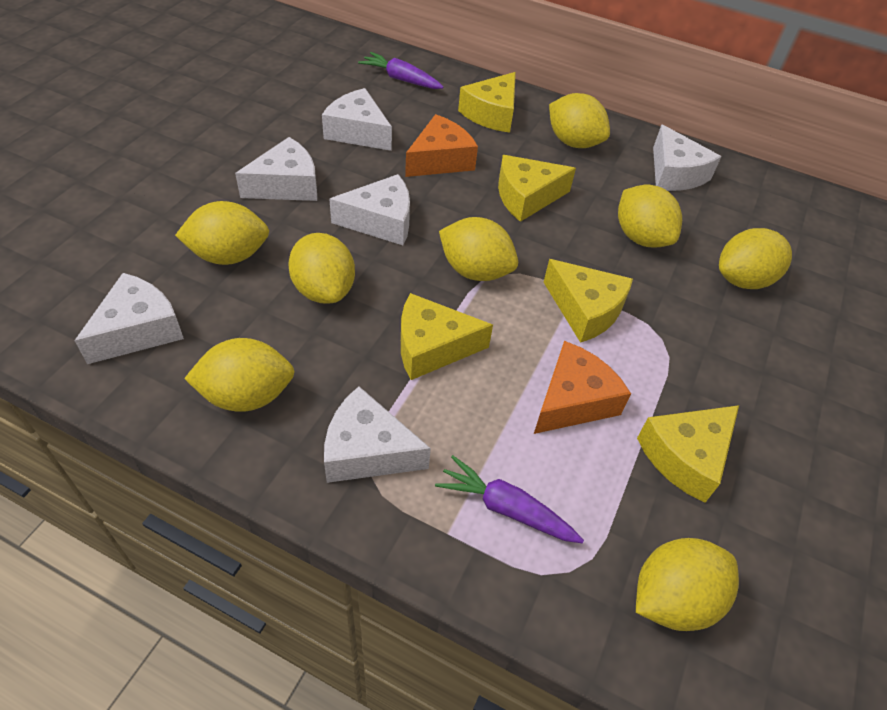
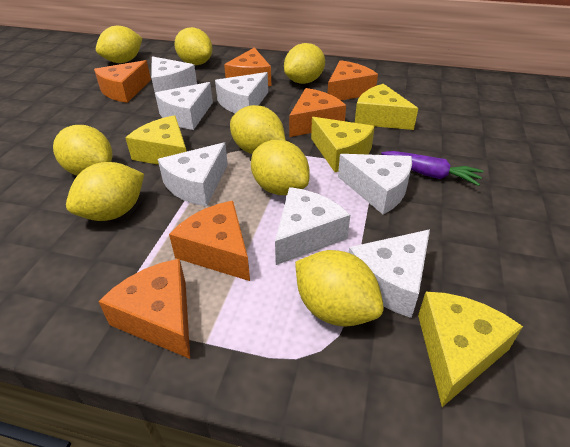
orange cheese: [405,114,478,177] [534,341,631,434] = 2 -> [94,60,151,103] [98,259,190,359] [169,201,250,281] [224,47,271,86] [289,88,346,137] [328,60,378,100] = 6
purple carrot: [358,52,444,89] [435,455,584,543] = 2 -> [381,151,484,186] = 1
white cheese: [74,273,184,364] [235,137,317,201] [322,88,392,151] [324,386,431,483] [329,174,410,245] [653,124,721,191] = 6 -> [151,56,197,97] [155,82,213,130] [158,142,228,207] [215,72,268,113] [275,187,350,265] [338,154,412,215] [349,229,430,318] = 7
yellow cheese: [401,293,493,380] [458,72,516,133] [498,155,576,222] [544,259,633,343] [637,405,739,503] = 5 -> [125,115,187,165] [311,117,375,172] [355,84,418,130] [418,292,523,407] = 4

